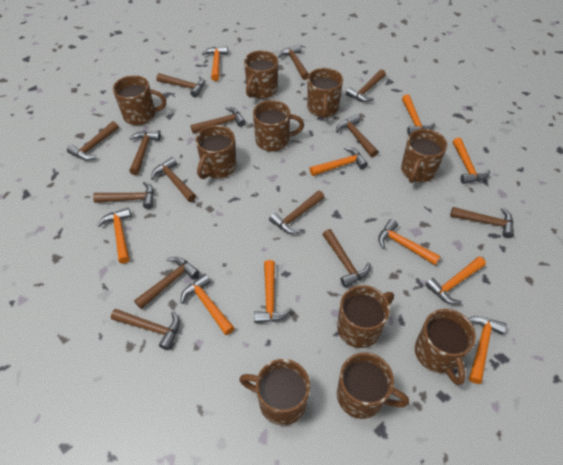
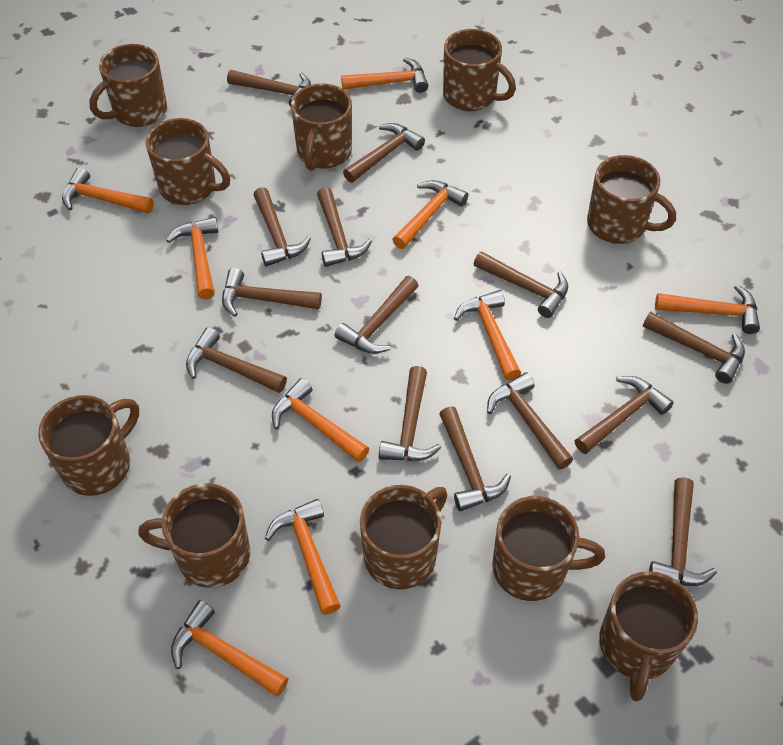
orange hammer: [97,207,131,264] [180,274,234,335] [202,46,228,81] [254,260,292,323] [309,147,368,176] [378,219,441,265] [402,94,435,135] [425,257,486,304] [453,137,490,184] [469,316,507,384] = 10 -> [62,167,154,213] [166,217,219,299] [171,600,289,697] [265,499,341,615] [272,378,369,462] [341,58,428,92] [392,180,468,249] [454,290,521,381] [655,285,760,334] = 9

